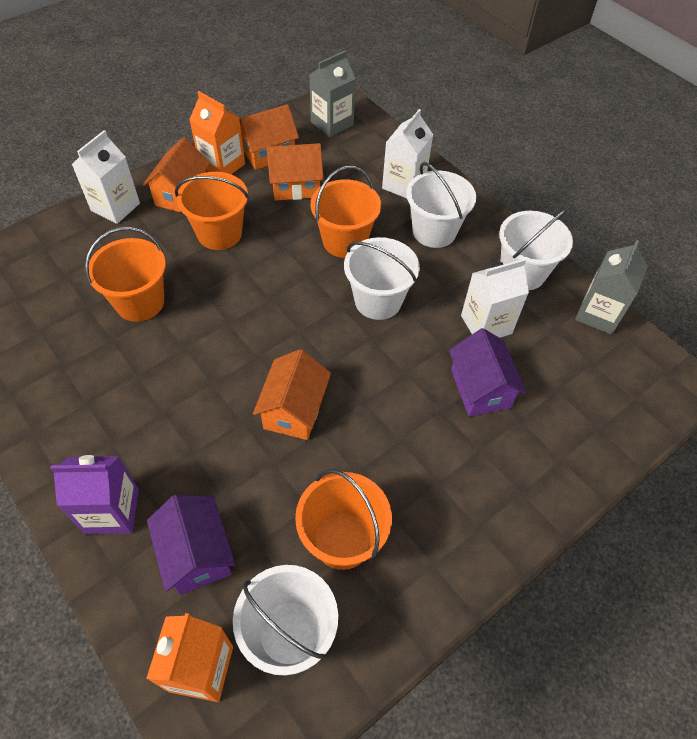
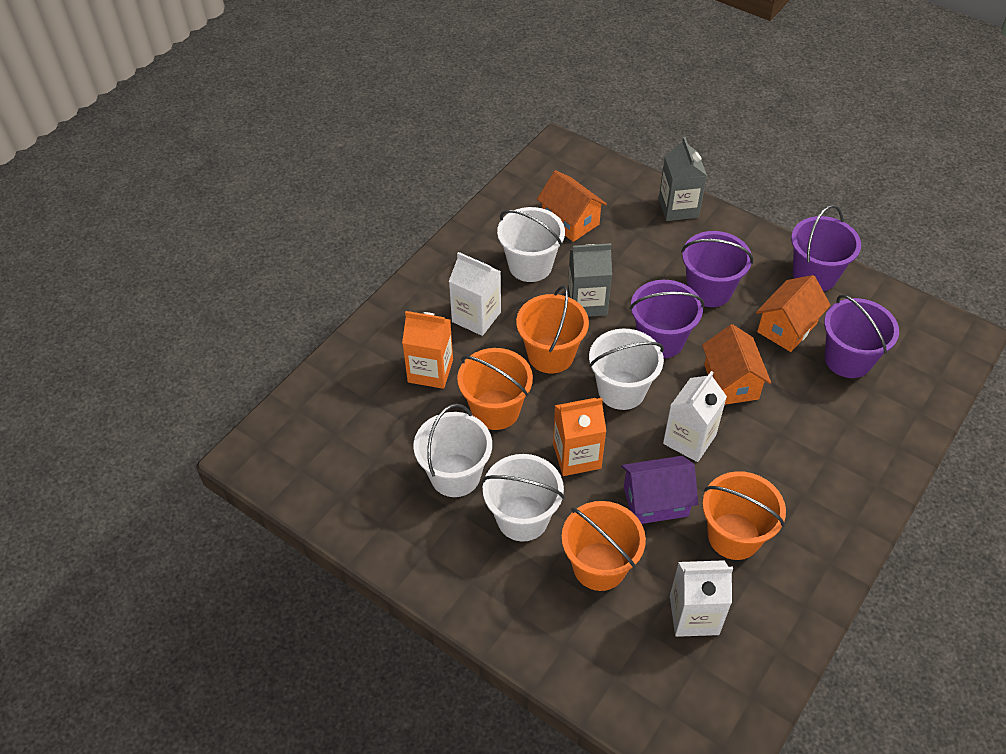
orange house: [143,137,210,213] [239,104,299,170] [253,349,331,440] [266,143,324,201] = 4 -> [537,170,607,242] [702,324,771,405] [756,275,831,352] = 3
purple bucket: none = 0 -> [629,280,704,358] [681,231,753,307] [791,205,861,291] [824,294,899,378] = 4
purple carton: [50,455,139,534] = 1 -> none = 0
purple house: [147,495,235,595] [449,328,527,417] = 2 -> [621,456,698,524] = 1

